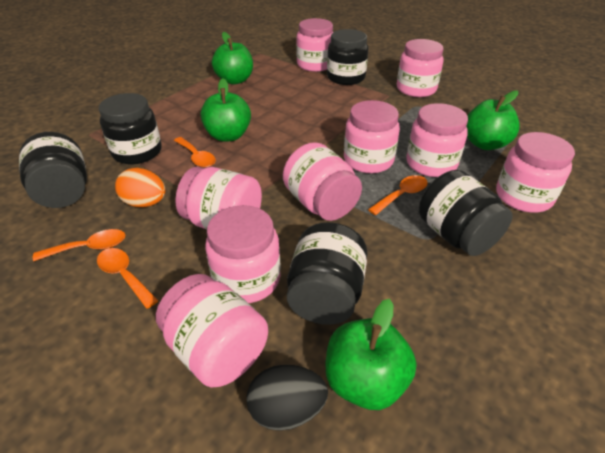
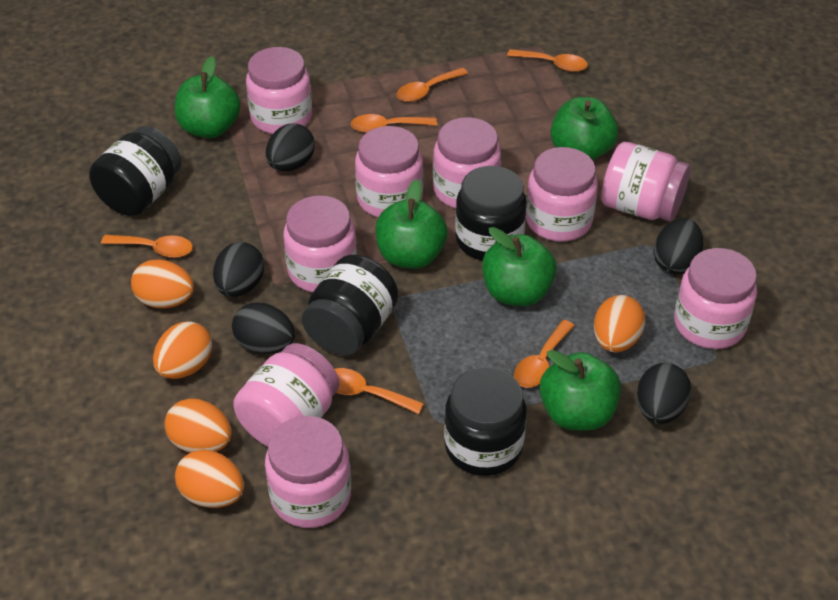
black egg: [247,365,328,431] = 1 -> [213,242,264,297] [232,302,295,354] [266,123,315,171] [637,363,691,424] [653,218,703,274] = 5
black jar: [19,132,87,208] [99,93,162,164] [287,222,368,325] [327,29,368,85] [419,170,513,256] = 5 -> [89,126,181,216] [302,255,399,356] [444,367,527,476] [455,166,527,261] = 4
green apple: [200,78,251,142] [212,32,253,84] [325,299,417,410] [466,90,520,150] = 4 -> [175,56,241,138] [375,179,448,269] [482,227,557,306] [539,350,621,430] [551,97,618,160] = 5
orange egg: [115,168,166,207] = 1 -> [131,259,194,308] [153,321,212,379] [164,398,232,453] [175,450,244,508] [594,295,645,352] = 5
orange spoon: [33,229,125,261] [97,248,158,309] [174,137,216,168] [368,175,428,215] = 4 -> [101,235,193,258] [335,368,424,414] [351,114,437,133] [396,68,468,102] [507,49,588,72] [514,320,575,388] = 6

